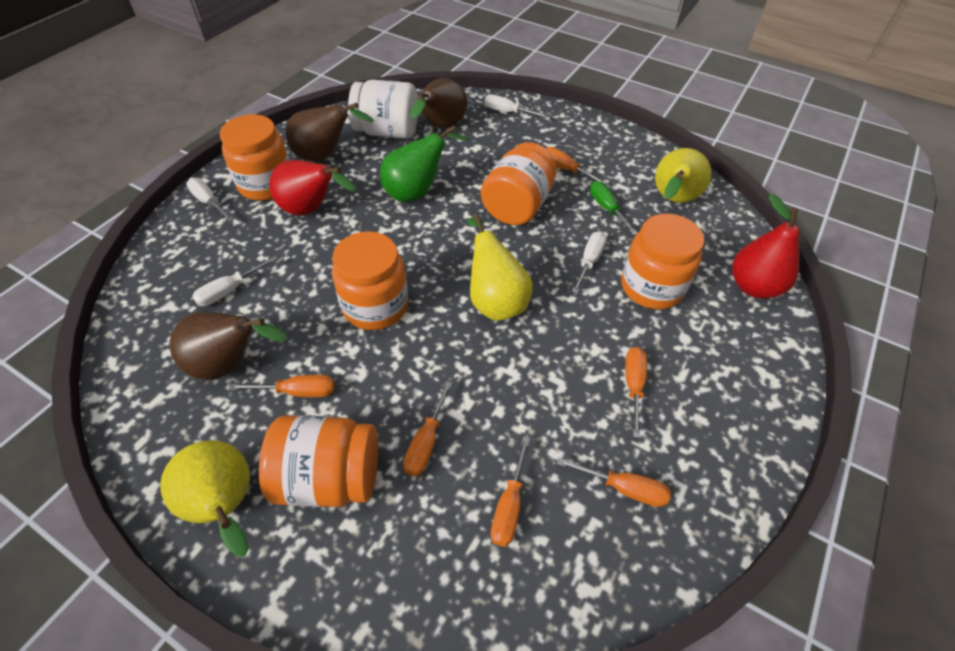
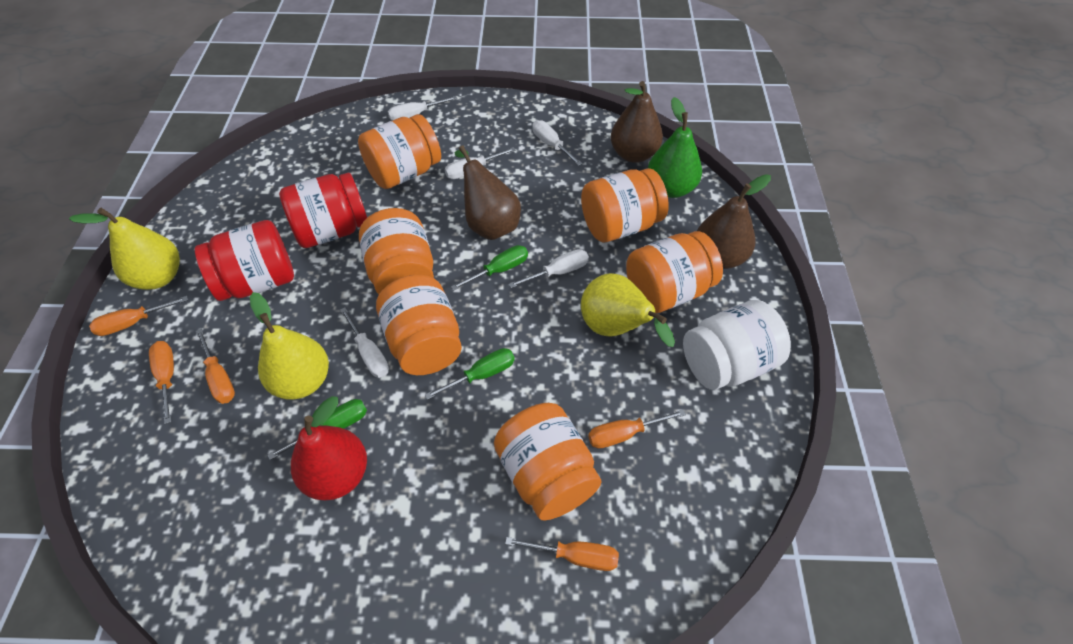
green screwdriver: [590,181,637,235] = 1 -> [268,399,367,460] [425,348,515,400] [451,245,528,291] = 3
orange jar: [220,114,289,201] [259,415,378,507] [332,231,408,330] [481,142,557,225] [621,214,704,309] = 5 -> [358,114,441,189] [359,208,434,294] [376,275,462,375] [494,403,601,520] [581,168,669,242] [626,231,723,313] = 6
orange screwdriver: [229,375,334,397] [403,381,452,476] [491,437,530,547] [545,147,607,184] [557,458,671,507] [625,347,647,438] = 6 -> [89,296,188,336] [149,341,174,424] [196,329,235,404] [505,537,619,571] [588,409,686,449] = 5
red jar: none = 0 -> [195,220,294,301] [279,173,367,248] = 2
red pear: [269,160,356,216] [732,194,800,299] = 2 -> [291,396,367,500] = 1
white screwdriver: [186,177,234,222] [192,256,278,306] [484,94,548,118] [572,231,607,293] = 4 -> [340,307,389,378] [388,96,457,121] [444,147,516,179] [509,249,589,288] [532,120,582,166] = 5

